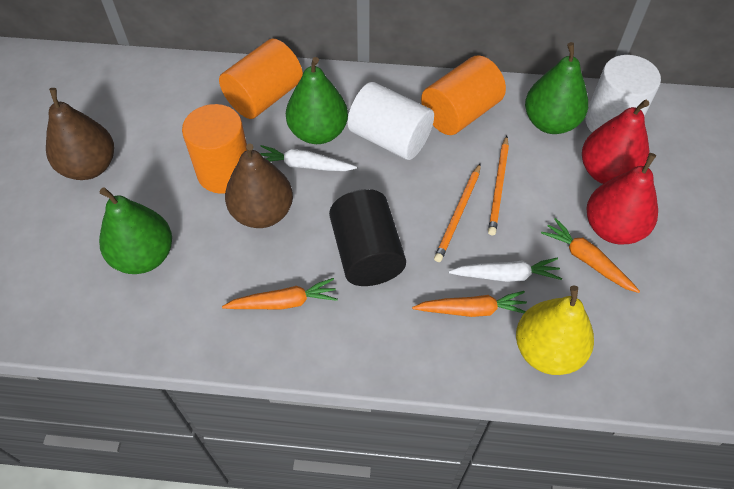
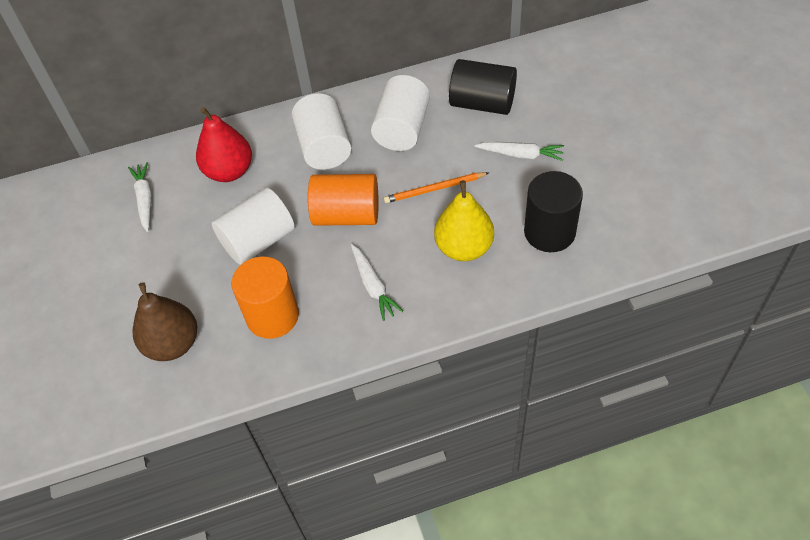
black cylinder: [329,189,406,286] = 1 -> [449,59,517,115] [524,171,583,252] = 2
brown pear: [46,88,114,180] [225,144,293,228] = 2 -> [132,282,197,361] = 1
green pear: [99,187,172,274] [286,57,348,144] [525,42,588,134] = 3 -> none = 0
orange carrot: [222,278,338,309] [412,291,527,317] [541,218,640,293] = 3 -> none = 0
orange cylinder: [182,104,247,194] [219,39,303,119] [421,55,506,135] = 3 -> [232,256,299,339] [308,174,379,226] = 2
orange pencil: [434,163,481,262] [488,136,509,235] = 2 -> [384,172,489,203] = 1
red pear: [582,100,649,184] [587,153,658,244] = 2 -> [196,107,252,182] = 1
white carrot: [260,145,357,171] [449,258,562,282] = 2 -> [128,162,152,232] [351,244,403,321] [475,142,564,161] = 3
white cylinder: [347,82,434,160] [585,55,661,132] = 2 -> [212,187,295,265] [292,93,351,170] [371,75,430,151] = 3

